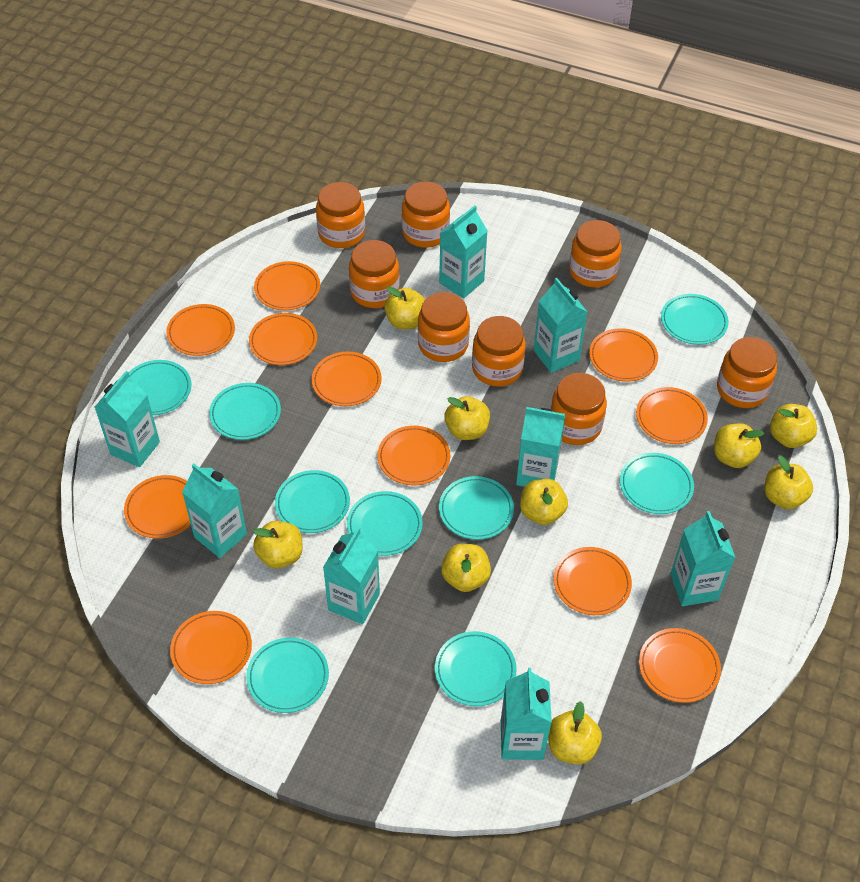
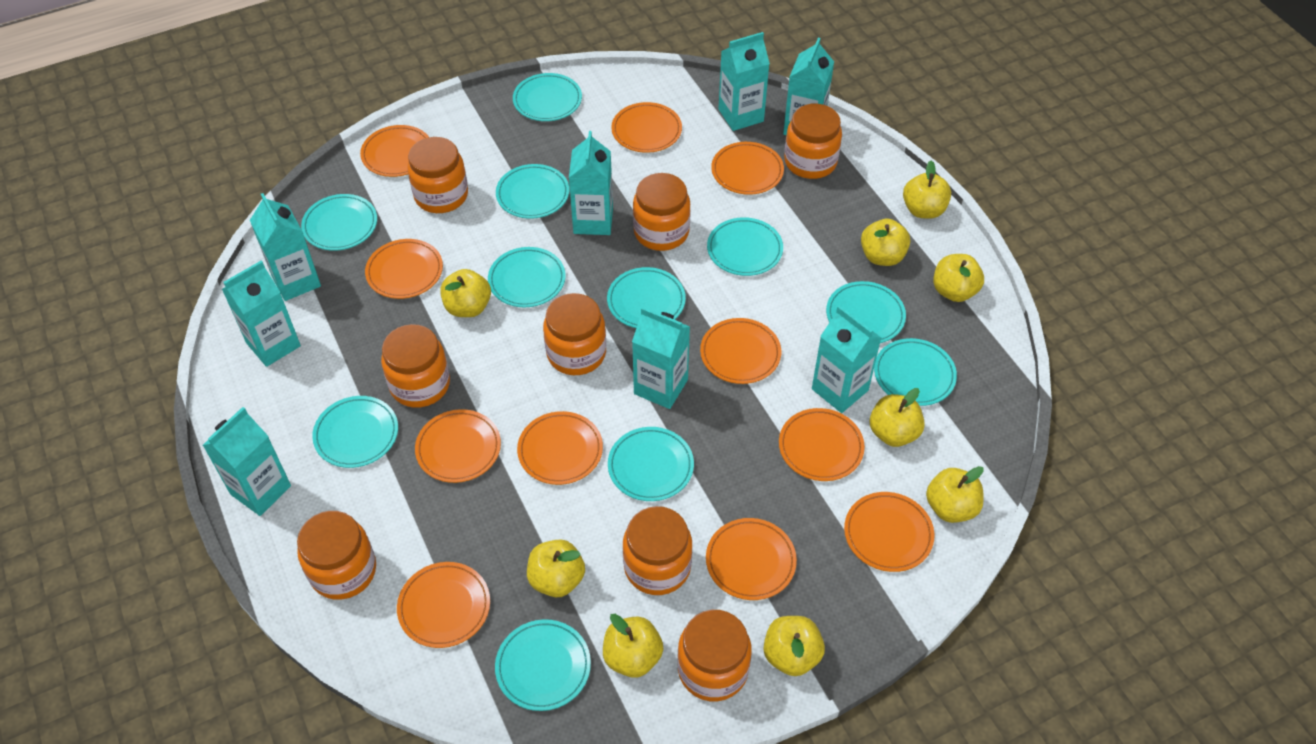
turquoise plate: [128,360,191,415] [209,383,281,440] [246,638,329,713] [275,470,350,533] [347,491,423,556] [435,631,517,706] [439,476,514,540] [620,453,694,514] [661,294,729,345] = 9 -> [301,194,377,251] [312,396,398,468] [488,247,566,307] [495,619,591,711] [496,164,569,219] [513,73,582,121] [607,267,686,328] [608,427,694,501] [707,217,783,276] [826,281,906,343] [874,338,957,406] = 11

